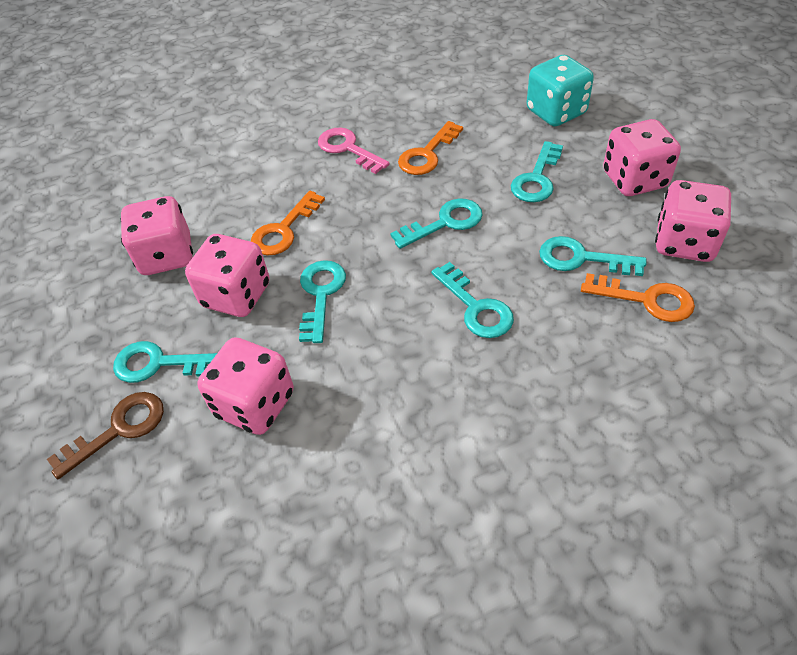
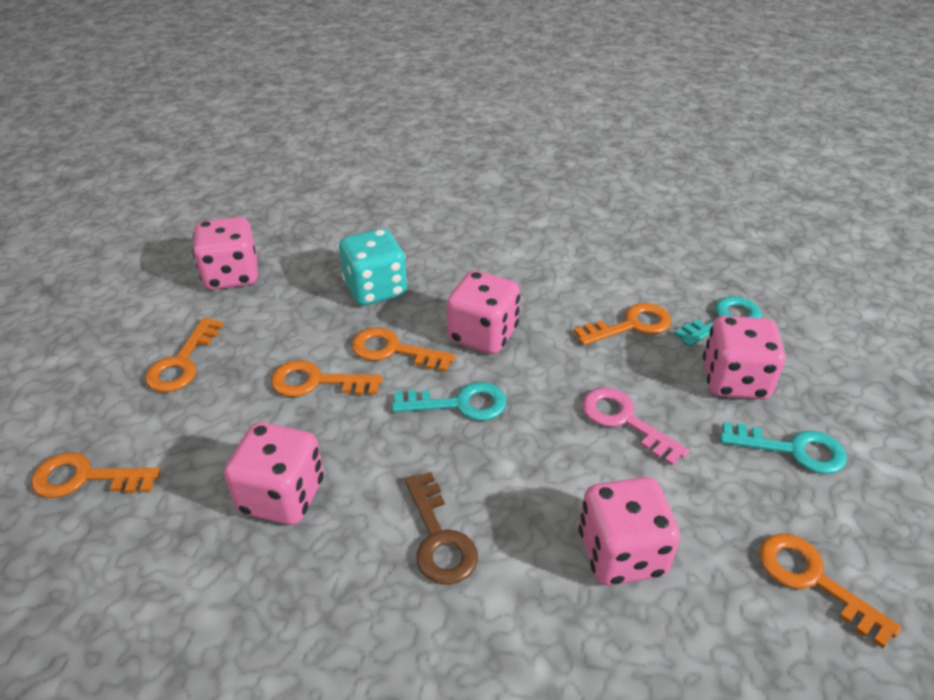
orange key: [251,191,325,255] [398,121,463,175] [581,273,695,322] = 3 -> [31,452,161,498] [145,318,223,392] [271,360,382,397] [352,327,455,372] [574,303,671,345] [760,533,902,648] = 6
turquoise key: [113,341,217,383] [299,260,346,343] [390,198,483,249] [431,262,514,338] [511,141,563,202] [539,236,646,276] = 6 -> [392,382,507,421] [674,296,762,347] [720,422,847,474] = 3

